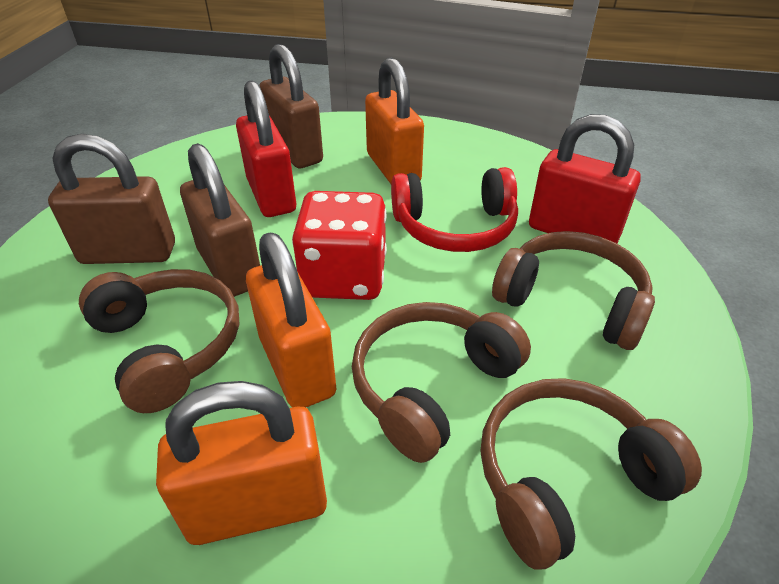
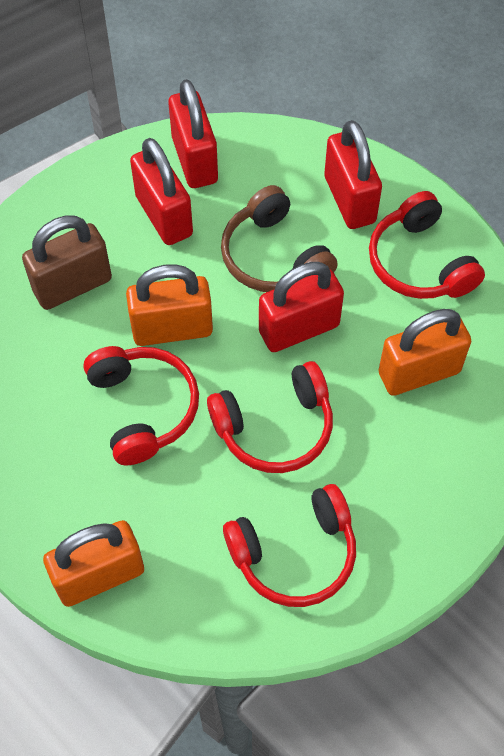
brown headphones: [79,269,240,413] [352,302,531,463] [481,378,702,569] [492,231,655,350] = 4 -> [221,185,338,292] = 1
brown padlock: [48,134,175,264] [180,143,260,297] [259,44,323,168] = 3 -> [22,215,112,310] = 1
red dice: [292,191,387,300] = 1 -> none = 0
red headphones: [391,167,518,252] = 1 -> [84,346,199,465] [207,361,333,473] [223,484,356,607] [369,191,485,299] = 4
red padlock: [236,80,296,217] [529,114,641,243] = 2 -> [130,138,193,245] [168,79,218,188] [259,262,344,352] [324,120,382,229] = 4

